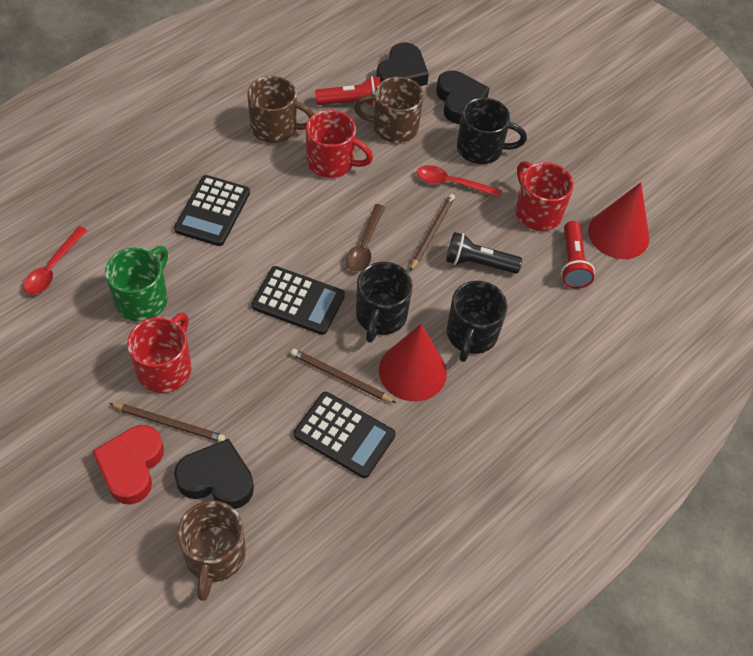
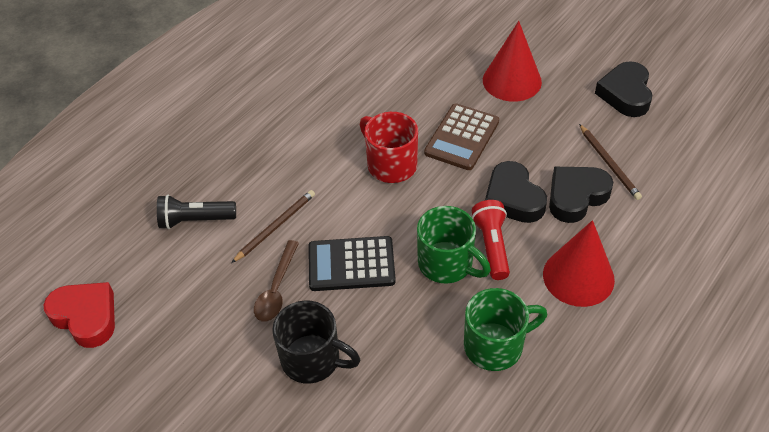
black calculator: [174,175,250,246] [251,266,345,335] [294,392,396,478] = 3 -> [308,236,396,291] = 1
black mug: [356,262,413,343] [447,281,508,362] [457,97,527,164] = 3 -> [272,301,360,384] = 1
brown calculator: none = 0 -> [424,103,499,170] = 1
brown mug: [177,501,246,601] [247,76,314,143] [354,77,424,143] = 3 -> none = 0
brown pencil: [109,403,225,442] [291,349,396,403] [410,194,455,271] = 3 -> [232,190,315,263] [579,124,642,200] = 2
green mug: [105,246,168,321] = 1 -> [417,206,491,284] [464,288,547,371] = 2
red flashlight: [315,76,380,106] [561,221,595,289] = 2 -> [472,200,510,280] = 1
red mug: [127,312,191,393] [306,110,373,178] [515,161,574,231] = 3 -> [360,112,418,183] = 1
red spoon: [23,226,88,295] [417,165,502,198] = 2 -> none = 0

